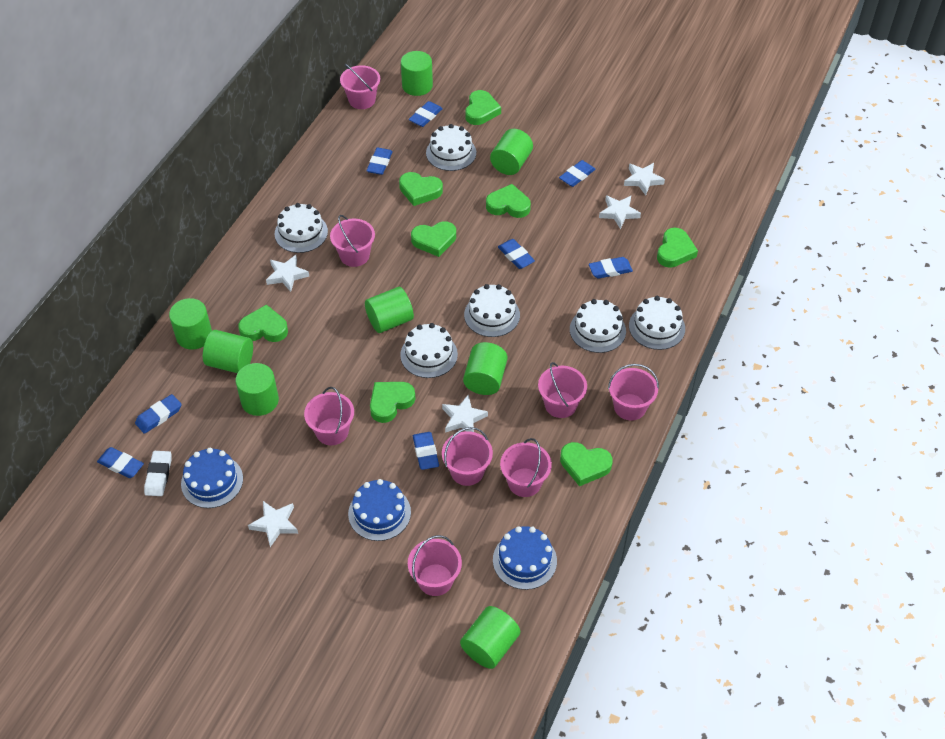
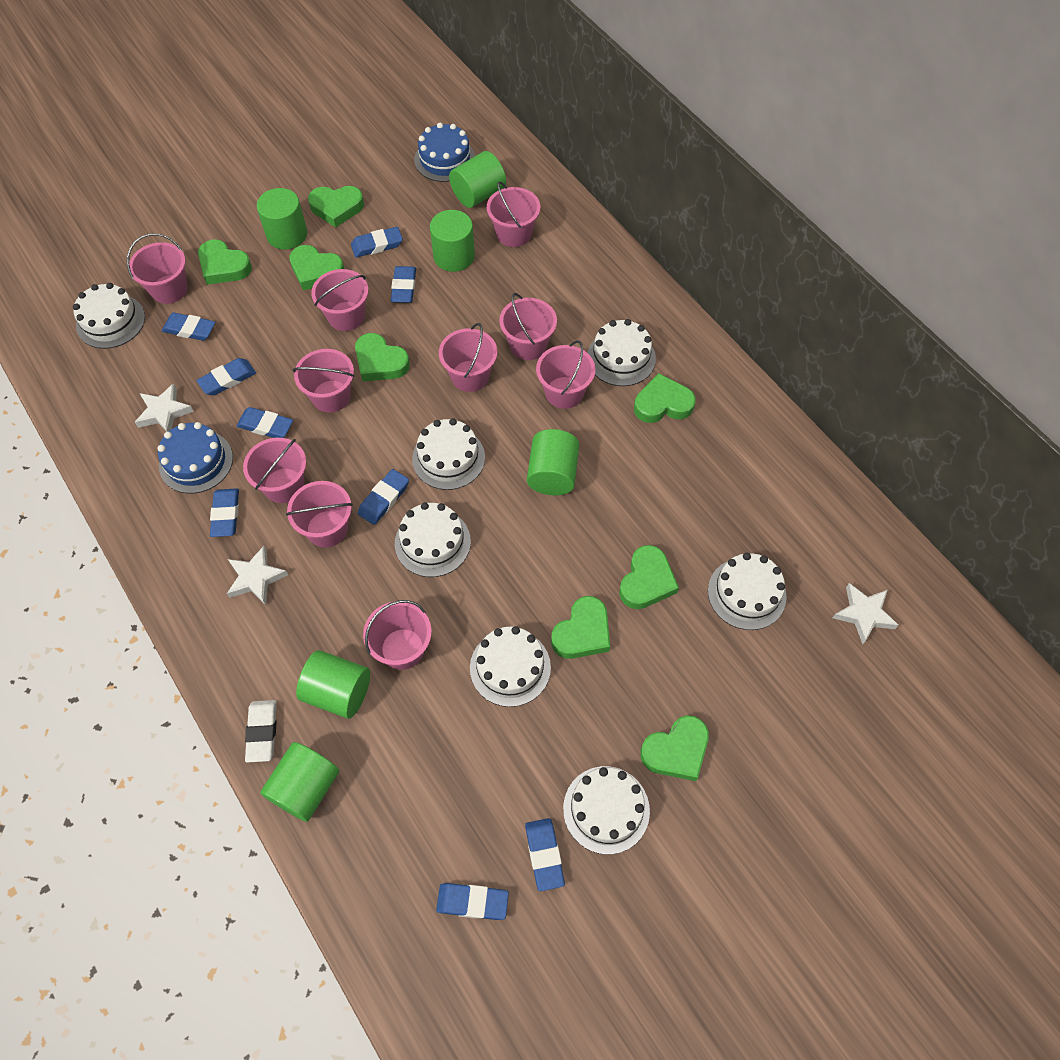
blue cake: [181,448,243,508] [348,479,411,541] [493,526,557,590] = 3 -> [157,422,233,494] [414,123,475,182] = 2
blue eraser: [97,447,144,478] [135,394,182,434] [366,148,393,175] [409,101,443,127] [413,432,439,470] [498,239,535,269] [559,160,596,187] [589,257,633,279] = 8 -> [162,313,215,341] [196,358,256,395] [210,488,239,537] [236,407,293,438] [351,227,403,257] [358,469,409,525] [391,266,416,303] [436,883,509,920] [525,818,565,891] = 9
green cylinder: [169,298,212,350] [203,330,253,373] [236,363,279,416] [365,287,414,333] [401,51,433,96] [460,606,520,669] [463,342,507,395] [490,129,533,175] = 8 -> [257,188,307,250] [260,742,339,822] [296,650,370,719] [430,210,475,272] [449,151,506,208] [527,429,579,495] = 6
pink bucket: [304,387,354,445] [330,215,375,267] [340,64,380,109] [408,535,462,596] [442,427,493,486] [500,438,552,497] [538,362,587,418] [608,364,659,421] = 8 -> [127,233,188,304] [243,438,306,503] [286,481,353,547] [293,349,355,413] [311,269,369,331] [363,600,432,670] [439,323,497,392] [487,181,540,247] [499,293,557,360] [536,340,595,409] = 10
white cake: [275,203,328,253] [400,323,458,378] [426,124,476,171] [464,284,520,337] [570,299,626,353] [629,296,685,350] = 6 -> [73,283,145,349] [395,502,471,577] [412,418,485,490] [470,626,551,707] [563,766,650,854] [587,319,656,386] [708,553,787,630] = 7
white star: [248,501,298,547] [266,255,309,292] [442,395,488,433] [599,195,641,229] [624,163,665,195] = 5 -> [135,384,194,432] [227,546,288,605] [833,583,899,644] = 3

